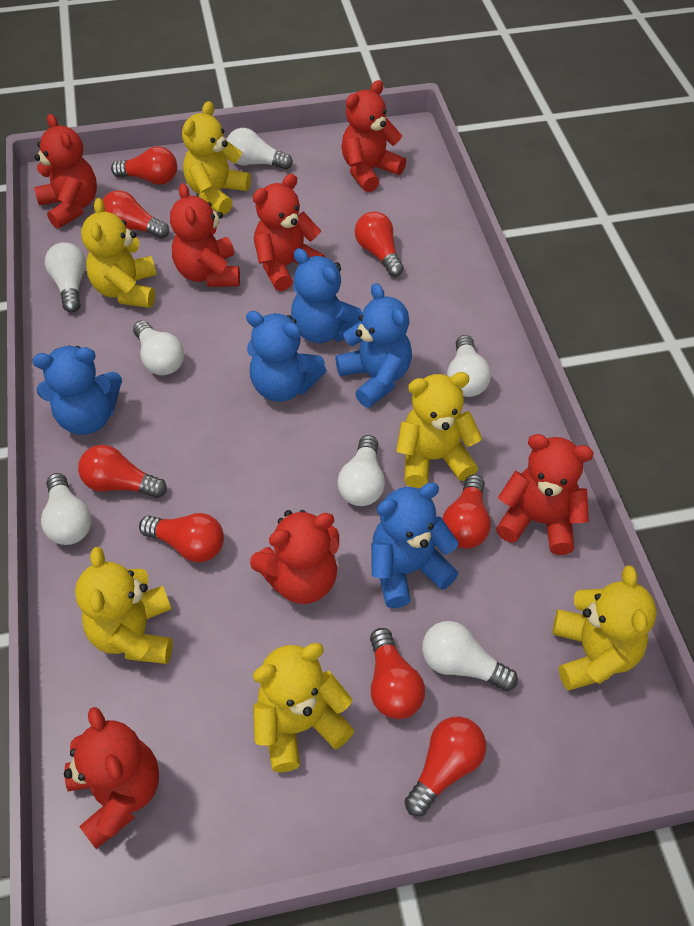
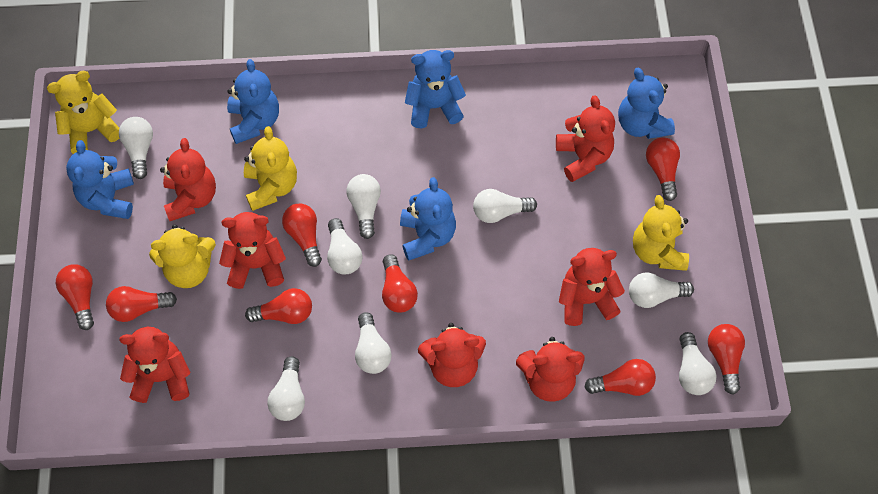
white light bulb: [41,473,92,545] [45,242,86,313] [133,321,184,375] [227,128,293,170] [337,435,385,506] [422,621,518,691] [447,335,491,397] = 7 -> [119,117,153,179] [267,356,305,421] [327,218,362,275] [346,174,381,239] [355,312,392,374] [473,189,537,223] [629,272,694,308] [679,332,717,395] = 8
yellow teddy bear: [75,547,173,664] [81,198,156,308] [182,101,251,215] [253,643,355,772] [396,372,482,488] [553,565,657,691] = 6 -> [47,71,120,154] [149,225,216,288] [244,126,297,211] [633,195,689,271] = 4

